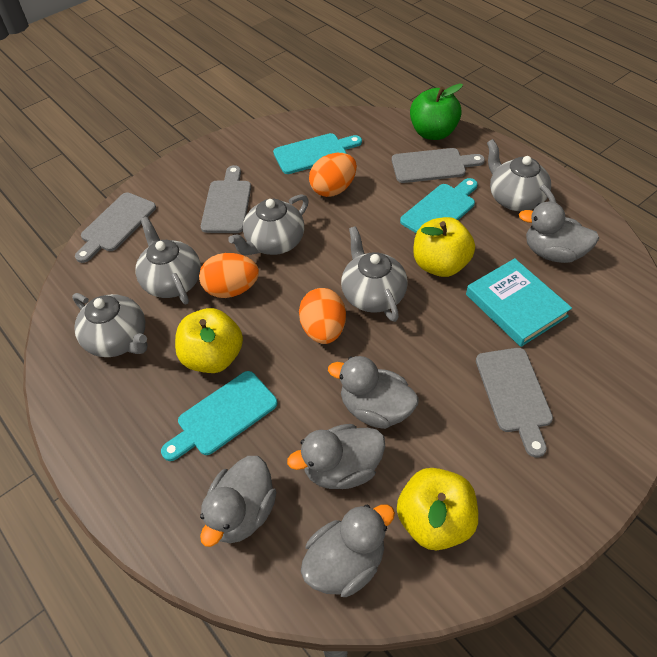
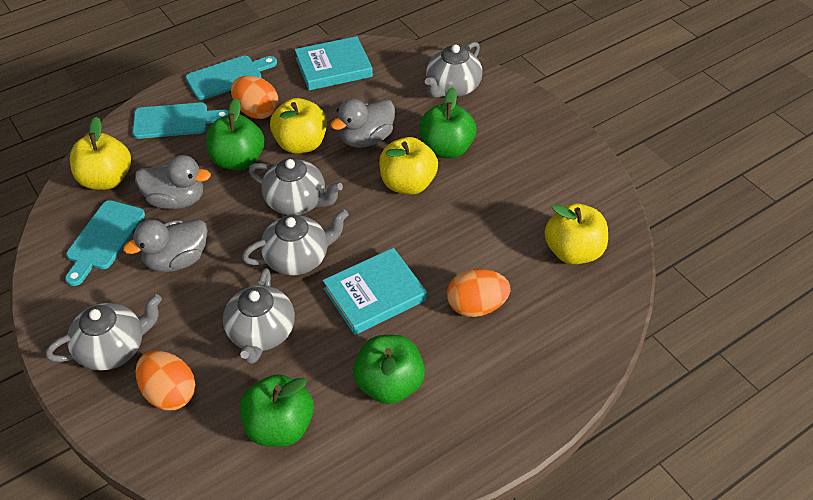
green apple: [410,84,463,140] = 1 -> [206,98,265,170] [240,374,314,447] [353,335,425,404] [420,87,476,159] = 4
grey cutting board: [75,193,156,263] [201,165,251,233] [392,148,485,183] [476,348,553,457] = 4 -> none = 0
grey duck: [200,456,276,547] [287,424,385,489] [301,504,395,597] [328,356,419,429] [519,201,599,263] = 5 -> [123,219,208,272] [135,155,211,209] [330,99,395,148] = 3
turquoise book: [466,258,572,347] = 1 -> [295,36,373,90] [323,248,427,335] = 2
yellow apple: [175,308,243,373] [397,468,478,550] [413,217,475,277] = 3 -> [70,117,131,190] [270,98,327,154] [379,137,438,195] [544,203,608,264] = 4

